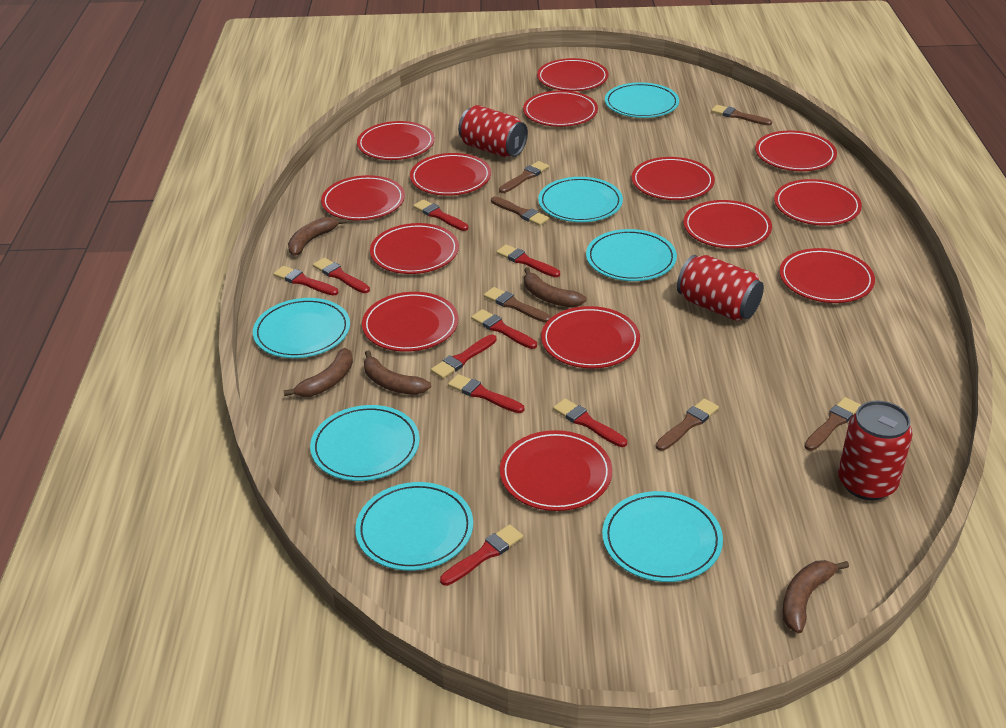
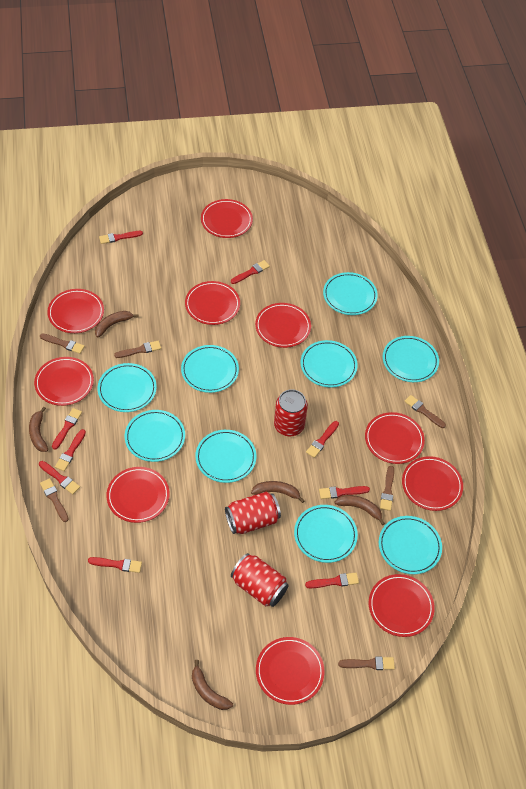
red plate: [321,175,405,220] [357,121,435,160] [362,292,459,352] [370,223,459,274] [410,153,491,196] [500,430,612,511] [523,91,598,127] [537,58,608,91] [541,306,640,369] [632,157,715,200] [683,200,772,249] [755,130,837,171] [774,179,862,226] [779,248,875,303] = 14 -> [34,357,94,406] [47,289,104,333] [106,467,170,523] [185,281,240,325] [201,199,253,238] [255,303,311,348] [256,637,325,705] [365,412,425,464] [369,574,435,637] [402,456,463,511] = 10
turquoise plate: [253,298,350,358] [310,405,420,481] [355,482,473,571] [538,177,623,222] [586,229,677,281] [602,491,723,582] [605,82,679,118] = 7 -> [97,363,157,412] [125,410,185,462] [181,345,239,393] [195,430,256,483] [294,505,358,563] [300,340,358,388] [323,272,378,315] [379,516,442,574] [383,336,439,382] = 9

